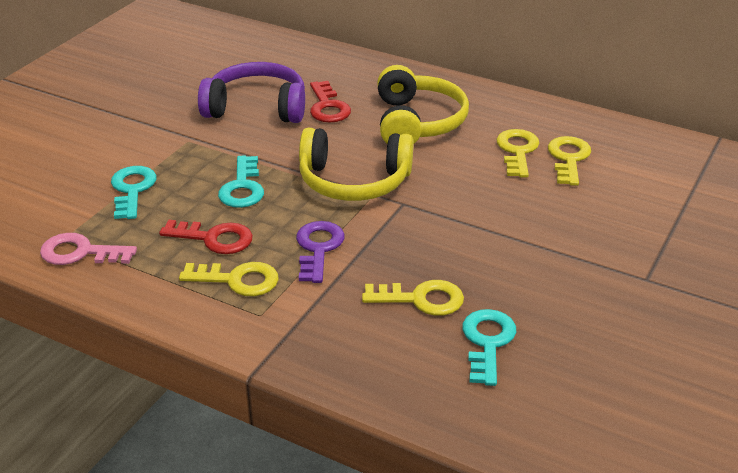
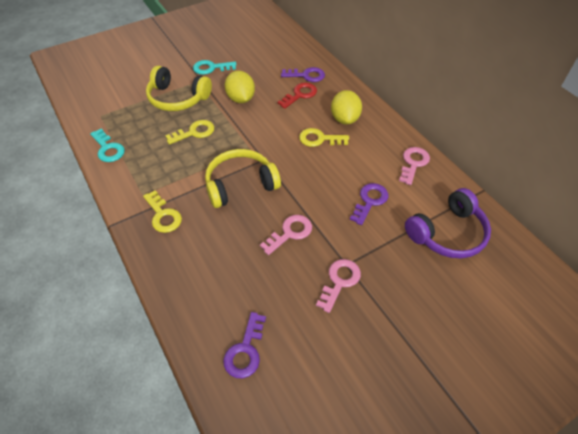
pink key: [40,233,137,265] = 1 -> [260,215,312,255] [316,259,361,313] [399,147,430,185] = 3
purple key: [296,221,345,283] = 1 -> [223,312,266,378] [281,67,325,82] [350,183,388,225] = 3
red key: [159,220,253,254] [310,81,351,123] = 2 -> [277,83,317,109] = 1
turquoise key: [111,166,157,219] [218,155,264,208] [462,309,516,386] = 3 -> [90,129,125,162] [193,60,237,75] = 2
yellow key: [179,262,279,296] [362,280,464,316] [496,129,540,177] [548,136,591,186] = 4 -> [143,190,182,233] [165,120,214,145] [299,128,349,147] = 3
yellow lemon: none = 0 -> [225,71,255,103] [331,90,362,125] = 2

